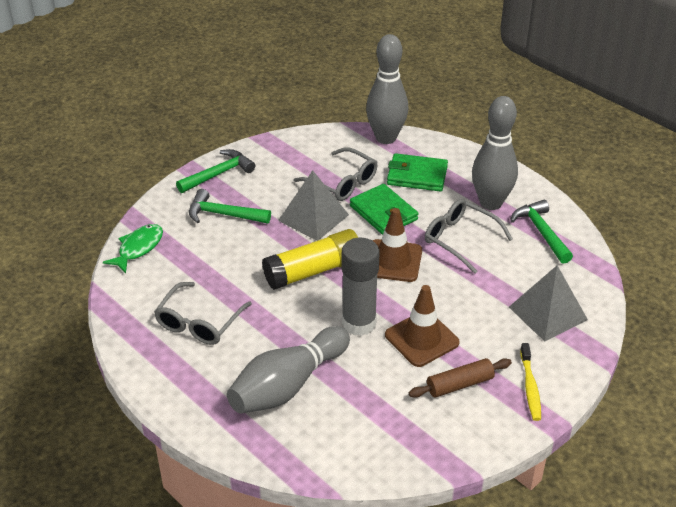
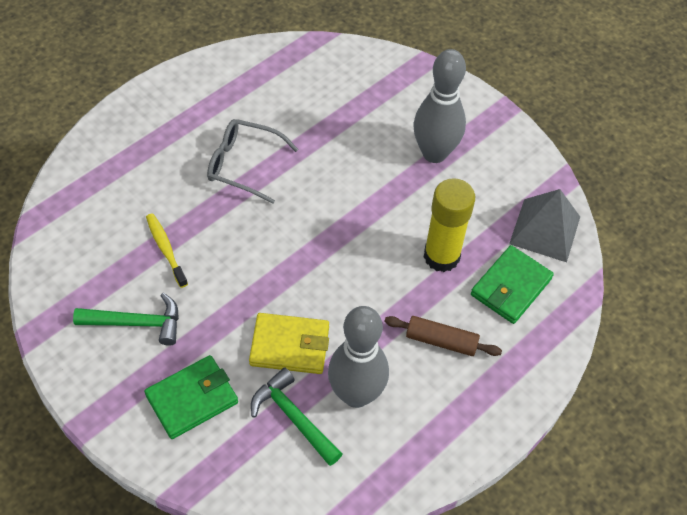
brown traffic cone: [373,208,422,282] [385,285,459,367] = 2 -> none = 0
green fish: [103,224,163,273] = 1 -> none = 0
green hammer: [176,149,255,193] [189,189,271,224] [510,200,573,264] = 3 -> [73,293,179,346] [251,367,342,466] = 2
grey bowling pin: [227,326,350,413] [366,34,408,144] [472,96,518,210] = 3 -> [328,306,389,408] [413,49,466,163] = 2
grey glasses: [154,282,252,345] [294,147,377,201] [425,199,513,274] = 3 -> [207,119,298,204] = 1
grey glue stick: [342,238,380,336] = 1 -> none = 0
grey pyramid: [278,170,349,241] [509,265,588,342] = 2 -> [509,189,580,262] = 1
yellow wallet: none = 0 -> [249,313,329,374] = 1

